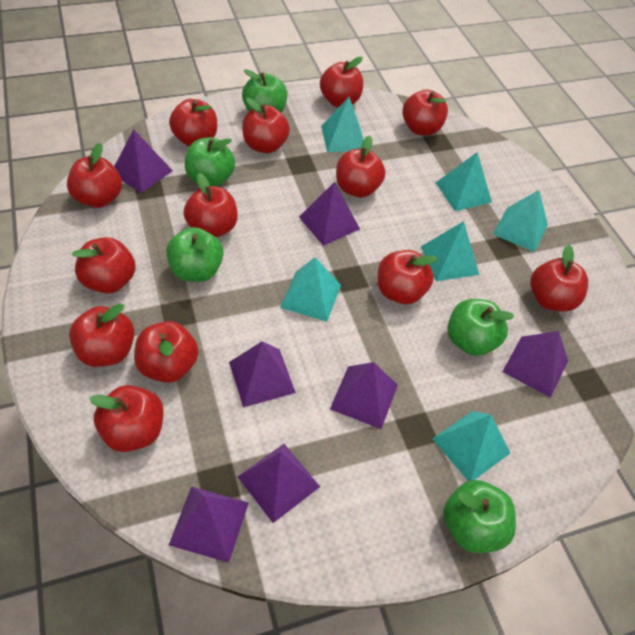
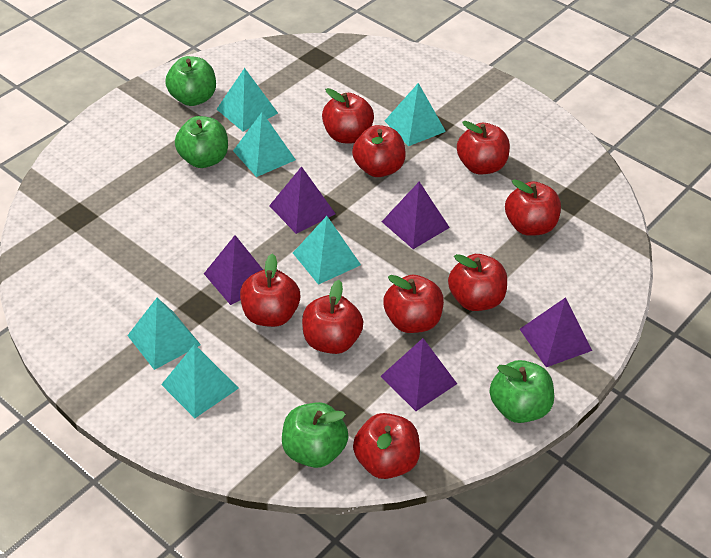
green apple: [166,227,224,282] [185,137,235,187] [242,69,287,113] [443,480,516,553] [447,299,514,356] = 5 -> [165,56,216,106] [175,116,228,168] [282,402,349,468] [489,360,554,423] = 4
purple pyramid: [114,129,173,193] [169,486,249,563] [229,341,296,407] [238,444,320,523] [299,182,360,246] [330,362,398,429] [502,331,568,398] = 7 -> [204,235,263,305] [269,166,336,234] [380,338,457,411] [382,182,450,249] [520,297,592,367] = 5
red apple: [67,143,122,208] [69,303,135,367] [72,237,136,294] [89,385,164,452] [134,321,199,383] [169,99,217,146] [184,173,238,237] [242,98,290,153] [320,57,363,107] [336,136,385,197] [378,250,438,304] [402,89,448,136] [530,245,588,312] = 13 -> [240,253,300,327] [302,280,364,354] [322,88,374,143] [352,125,406,177] [353,413,420,479] [383,275,444,333] [448,254,507,311] [457,121,510,174] [505,179,561,236] = 9

